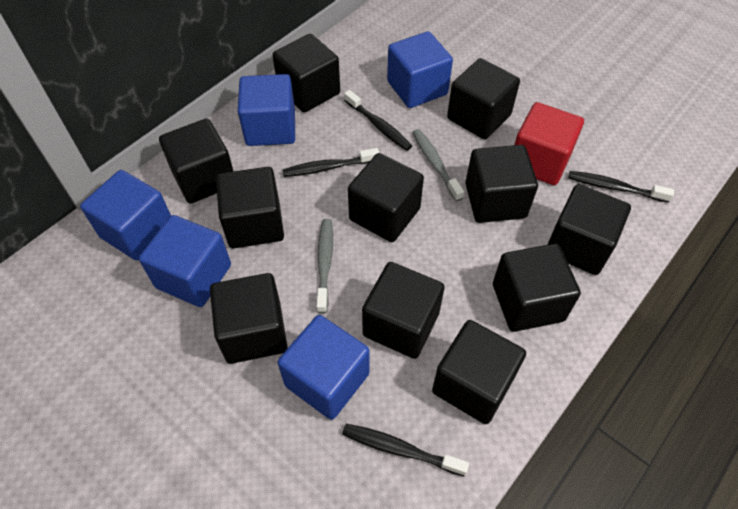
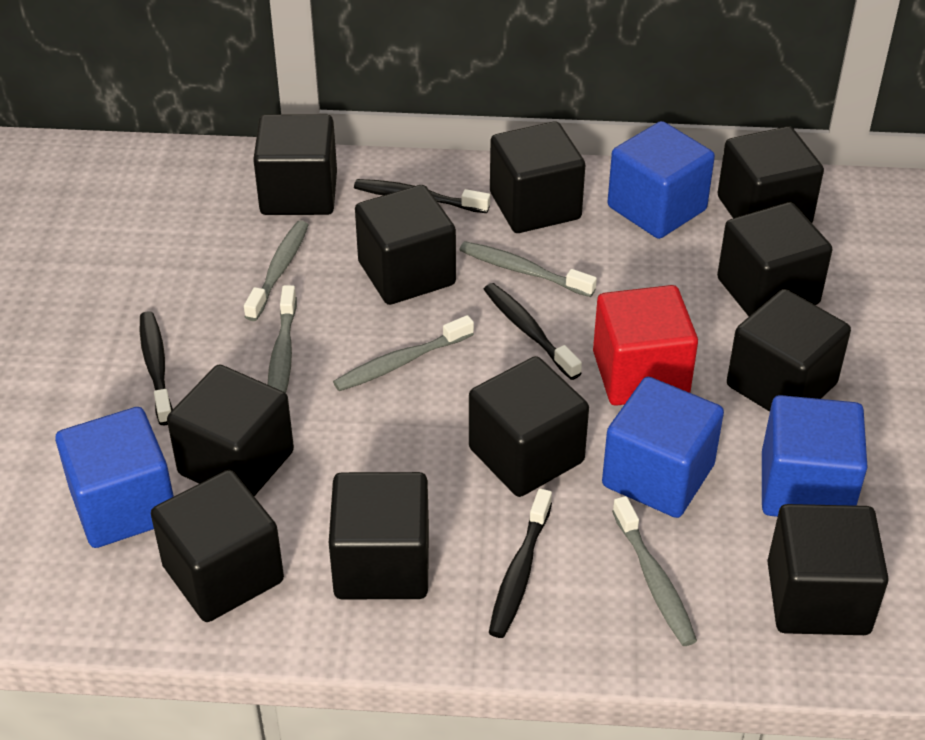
blue cube: [80,170,171,261] [139,215,231,307] [238,74,295,146] [278,315,370,420] [387,31,453,108] = 5 -> [55,407,174,548] [602,377,724,518] [608,121,715,239] [762,395,867,517] = 4
grey toothbrush: [316,219,333,313] [412,129,464,201] = 2 -> [244,220,308,321] [267,285,297,393] [333,315,474,391] [459,241,597,297] [612,496,697,646] = 5

